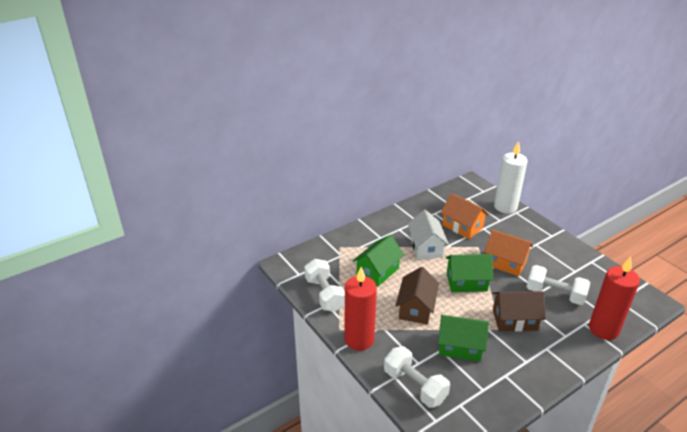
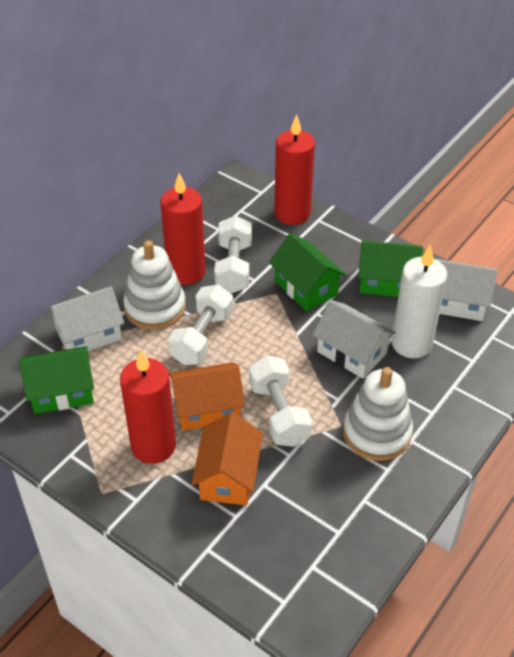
brown house: [395,267,439,325] [492,291,545,332] = 2 -> none = 0
red candle: [345,267,377,351] [589,257,640,340] = 2 -> [120,350,176,464] [160,173,206,285] [274,114,315,225] = 3
white house: [408,210,449,260] = 1 -> [47,286,124,351] [313,300,396,379] [436,259,497,321] = 3
white stacking toy: none = 0 -> [123,240,186,330] [343,367,413,461] = 2

